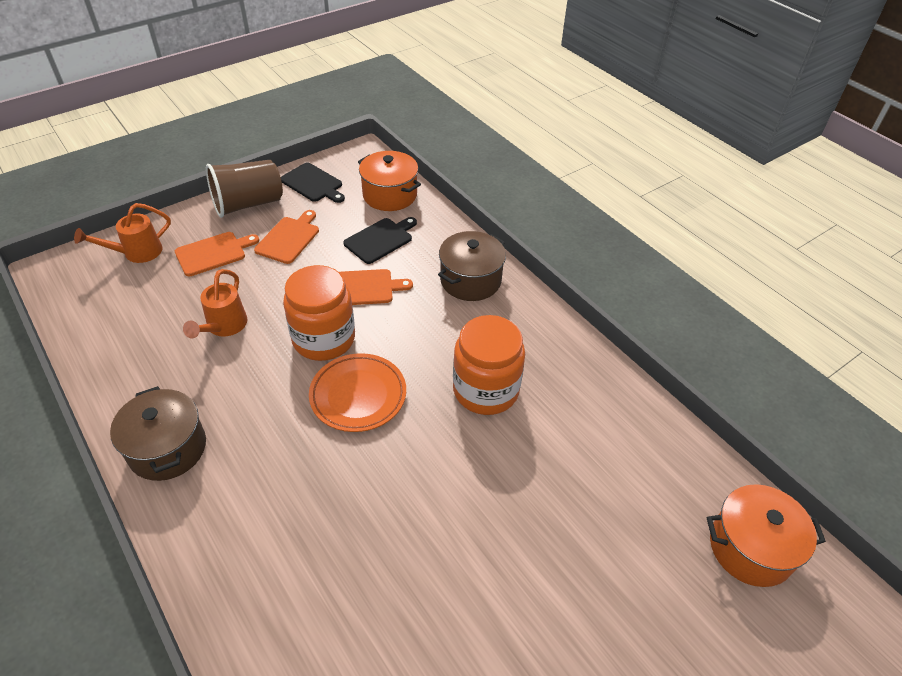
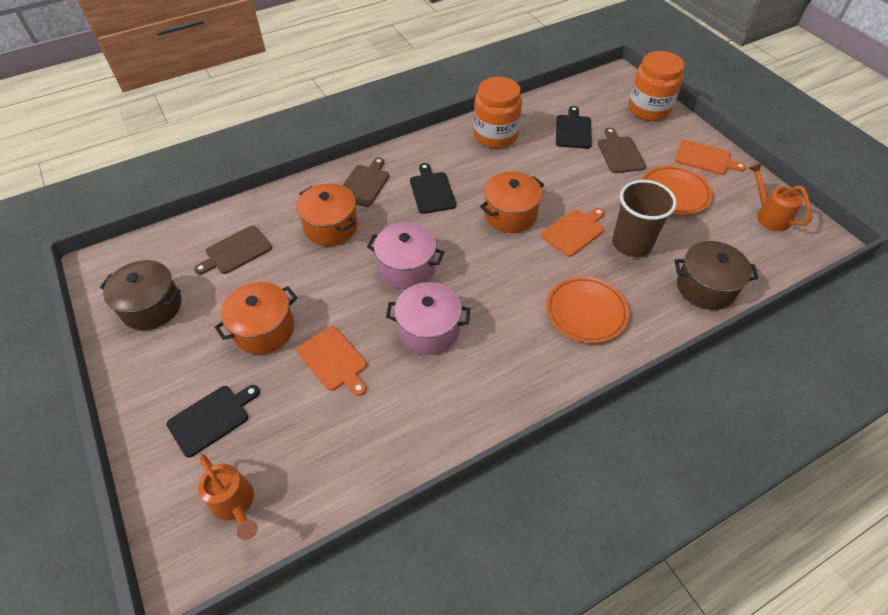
black cutting board: [281,162,345,203] [343,217,417,264] = 2 -> [167,385,260,458] [410,163,456,214] [556,106,592,149] = 3
brown cutting board: none = 0 -> [194,226,272,275] [342,157,389,207] [598,128,646,173] = 3
orange plate: [309,353,406,432] = 1 -> [546,276,629,343] [641,165,713,215] = 2
orange pot: [358,151,421,211] [707,484,826,587] = 2 -> [215,282,297,354] [296,183,358,246] [480,171,544,233] = 3
pink pot: none = 0 -> [367,223,444,289] [386,282,470,355] = 2

